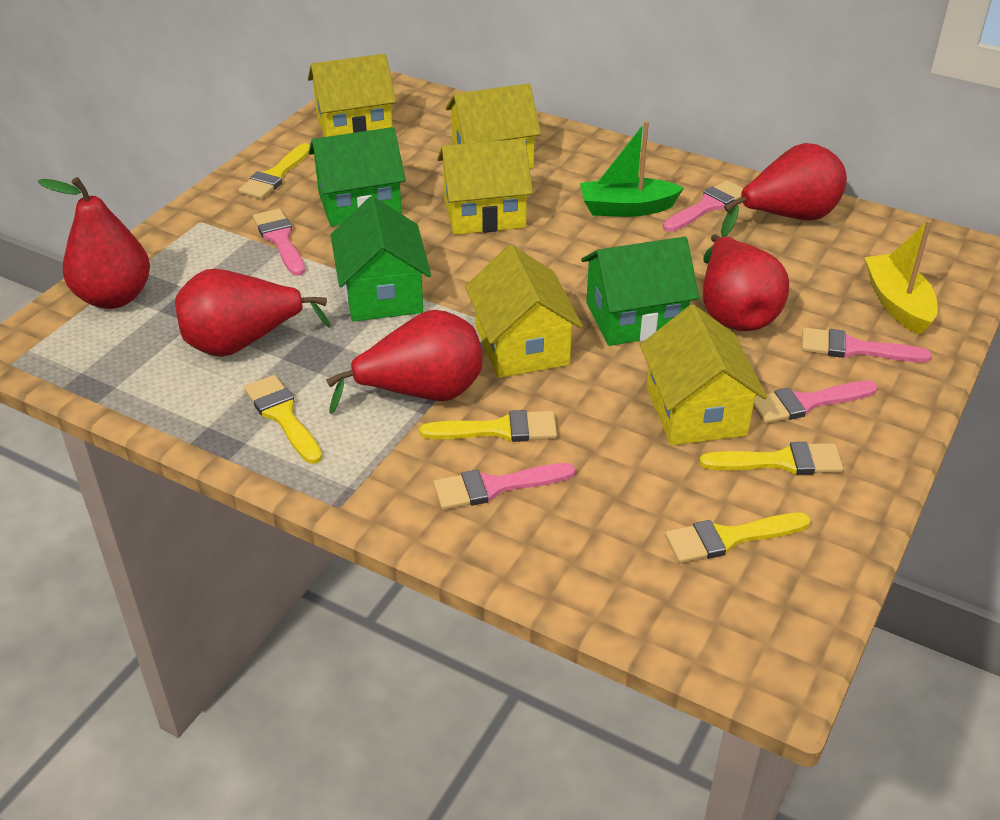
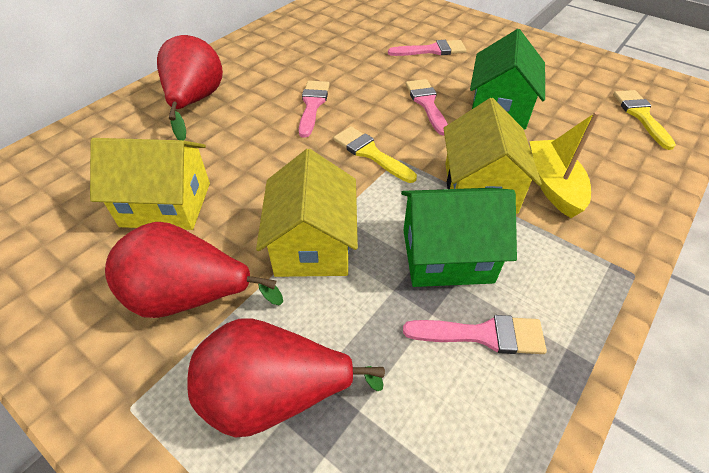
green boat: [580,120,684,217] = 1 -> none = 0
green house: [309,127,406,227] [330,196,431,322] [581,237,699,346] = 3 -> [401,188,517,287] [470,29,545,130] = 2
pink brush: [253,209,305,276] [433,463,575,510] [663,180,744,232] [753,381,878,424] [802,328,932,363] = 5 -> [299,81,330,138] [388,40,466,56] [403,315,547,354] [406,79,448,135] = 4
red pear: [38,177,150,309] [175,269,331,357] [326,310,482,414] [703,234,789,331] [721,143,847,237] = 5 -> [105,222,283,318] [157,35,223,140] [187,319,385,437] = 3
yellow brush: [238,143,310,199] [244,375,322,464] [420,410,557,442] [665,513,811,563] [699,442,843,475] = 5 -> [333,126,417,183] [613,90,676,150] = 2
yellow house: [308,54,396,137] [437,139,533,235] [445,83,541,168] [465,245,583,378] [640,304,767,445] = 5 -> [90,138,210,230] [256,149,358,277] [443,98,542,214] = 3

